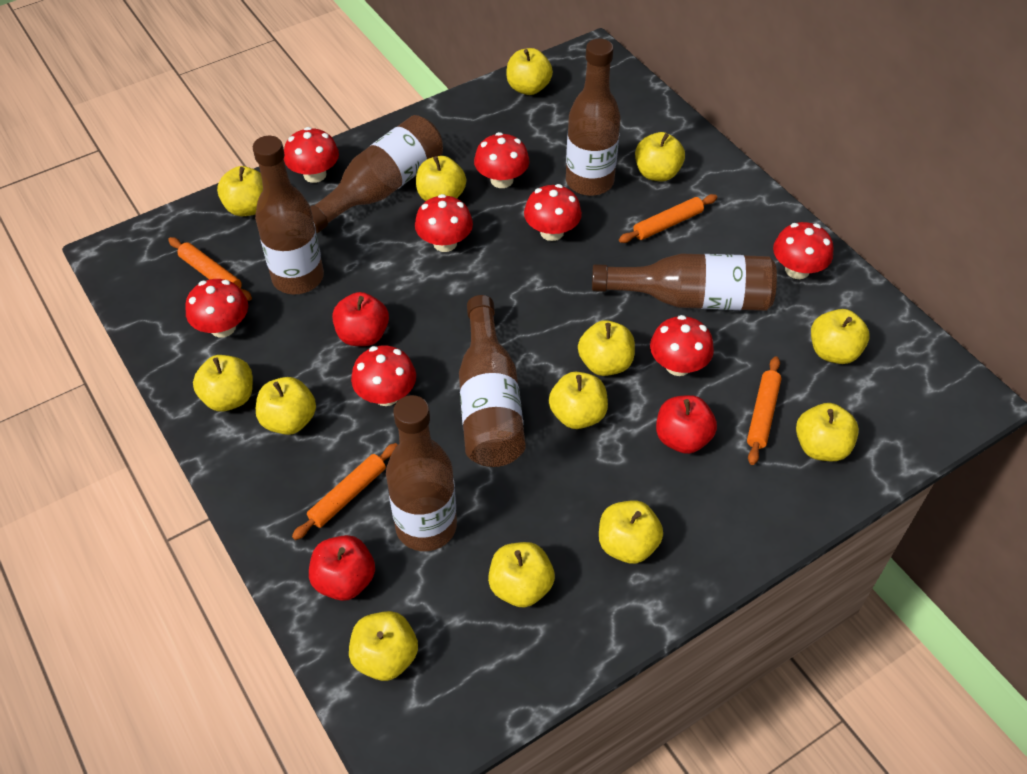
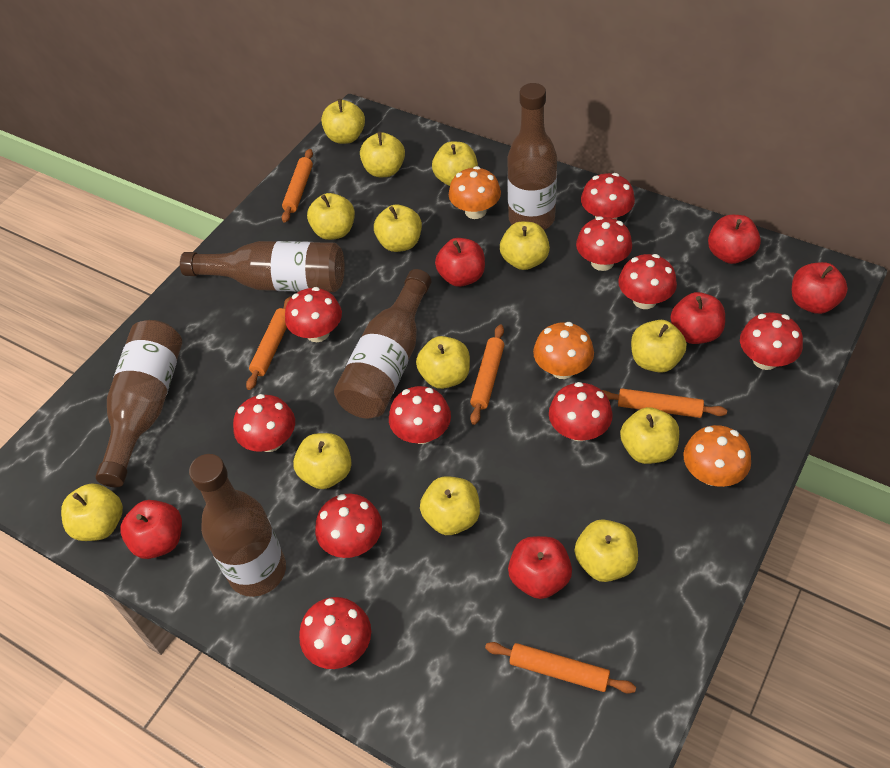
brown bottle: [253,136,324,294] [310,115,443,233] [386,395,457,551] [459,295,526,467] [566,38,621,196] [592,253,777,311] = 6 -> [95,320,182,487] [180,241,345,292] [189,454,286,597] [334,269,431,418] [507,83,557,230] = 5
orange mushroom: none = 0 -> [449,166,501,219] [533,322,594,379] [684,425,751,487] = 3
orange rolling pin: [168,237,252,301] [292,443,398,540] [619,194,717,243] [747,356,781,465] = 4 -> [246,296,291,390] [281,149,313,223] [470,325,504,425] [485,642,636,694] [602,389,727,418] = 5
red apple: [309,535,375,601] [332,292,389,346] [656,395,717,454] = 3 -> [120,500,182,559] [435,238,485,287] [508,536,572,599] [670,292,725,344] [708,215,761,264] [792,262,848,314] = 6
red mushroom: [185,279,248,337] [284,127,339,183] [351,346,416,406] [415,194,473,252] [474,132,529,188] [524,184,582,241] [650,315,714,376] [773,222,834,279] = 8 -> [233,394,295,452] [285,287,342,342] [299,597,371,669] [315,493,382,558] [389,386,451,444] [549,382,613,441] [576,216,632,271] [581,173,635,220] [618,254,677,309] [740,312,803,370] = 10

